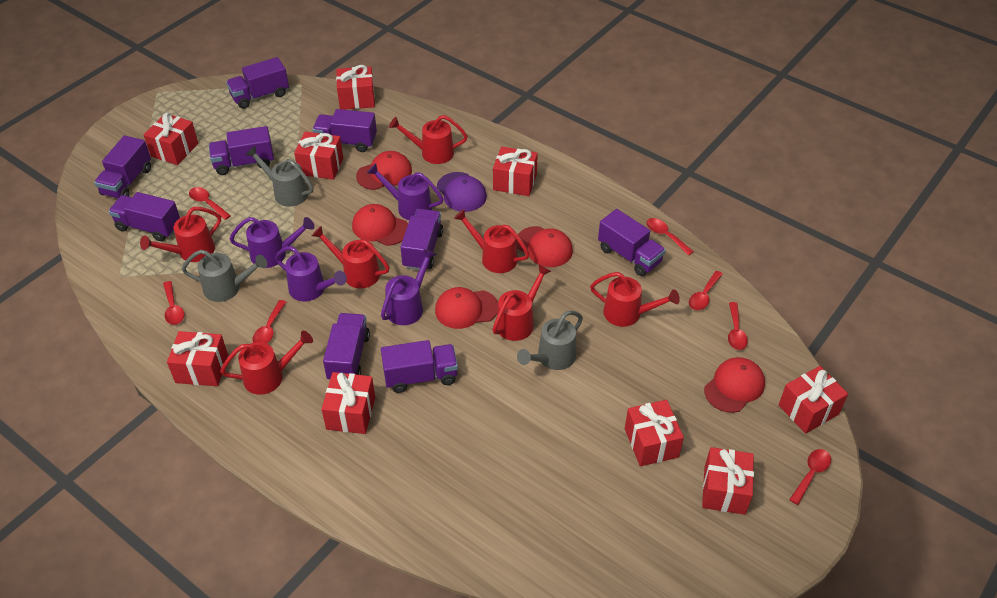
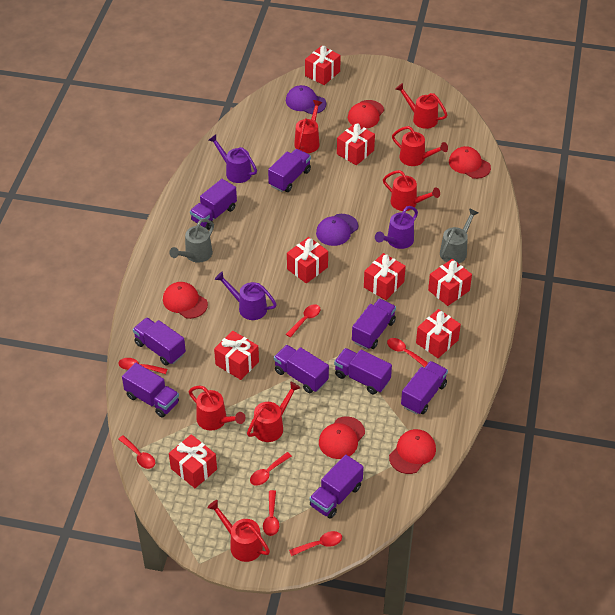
grey watering can: [182,250,267,302] [245,146,313,207] [517,311,583,370] = 3 -> [169,219,214,263] [440,208,478,263] = 2
purple cap: [437,172,487,212] = 1 -> [286,85,327,114] [316,214,358,246] = 2
purple watering can: [230,217,315,268] [275,246,347,301] [367,163,443,220] [381,249,437,325] = 4 -> [209,134,257,183] [215,272,277,320] [375,206,418,249] = 3
red gift: [144,113,198,165] [167,331,228,386] [294,131,343,180] [321,372,375,434] [336,65,375,110] [493,146,538,196] [625,400,684,466] [702,447,754,515] [779,366,848,434] = 9 -> [169,434,217,488] [214,331,259,380] [287,237,328,284] [305,46,341,85] [337,123,375,165] [364,253,406,300] [416,309,461,358] [428,259,472,306] = 8

